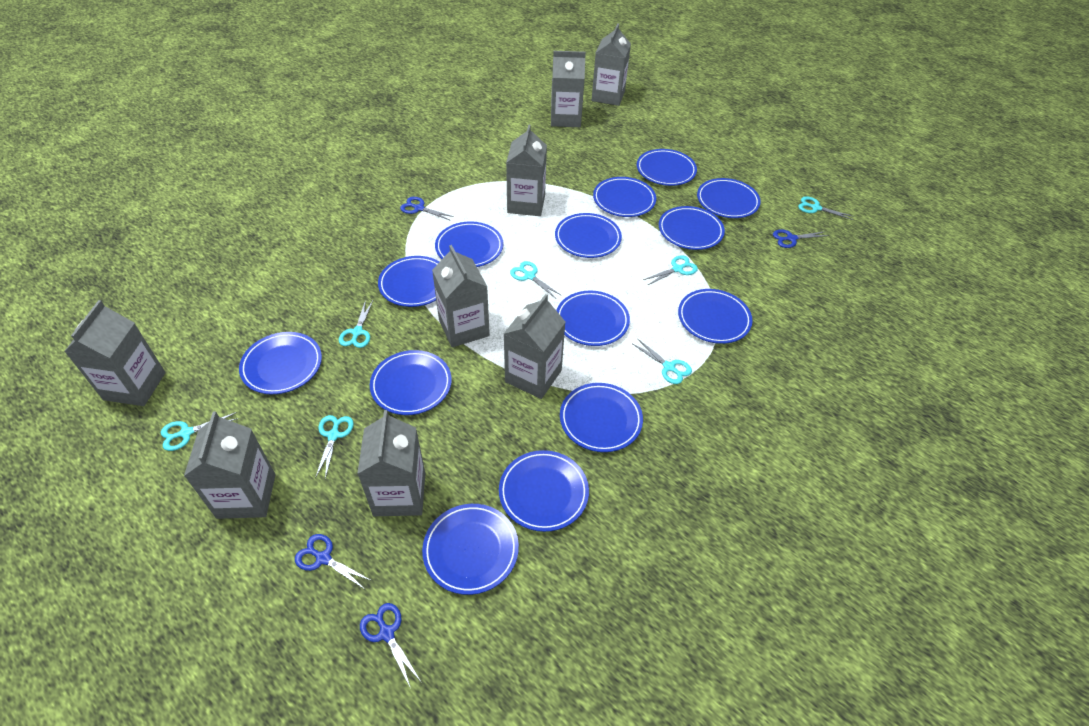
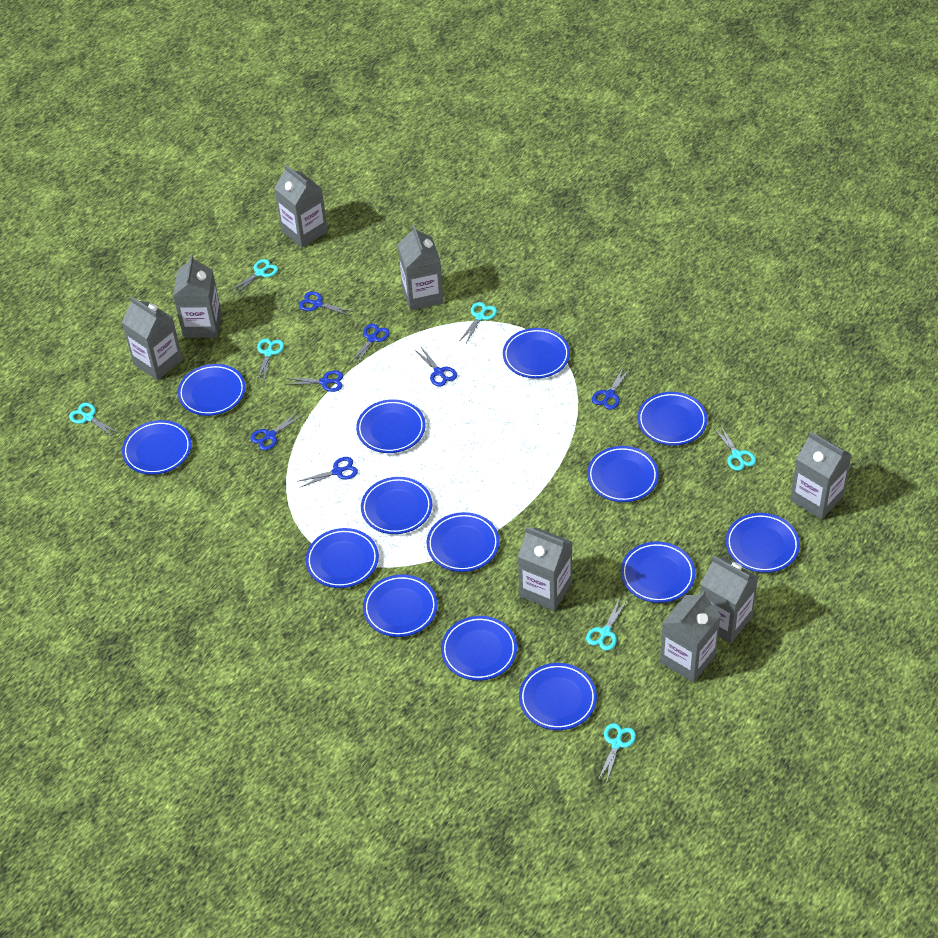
blue scissors: [295,534,372,589] [360,603,422,686] [400,197,454,221] [773,230,829,248] = 4 -> [250,411,303,450] [285,370,343,392] [297,457,358,487] [299,292,354,316] [350,324,390,366] [414,347,457,387] [592,367,631,410] = 7

